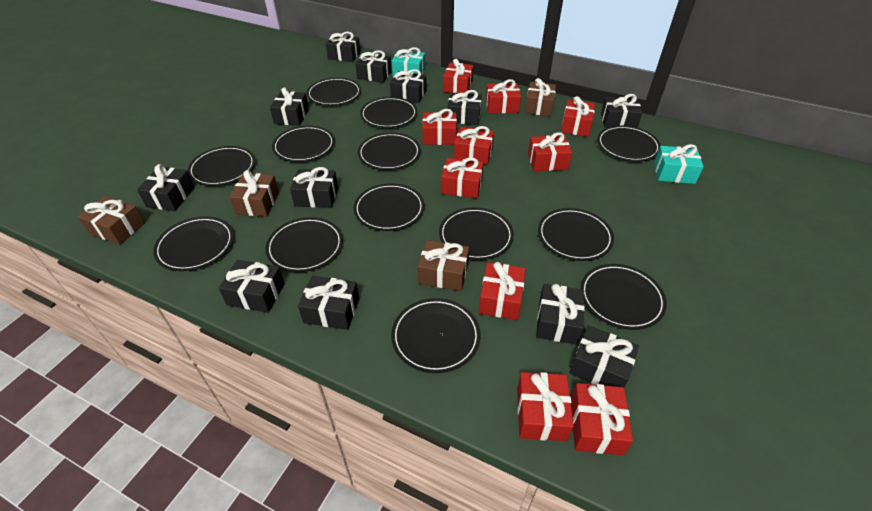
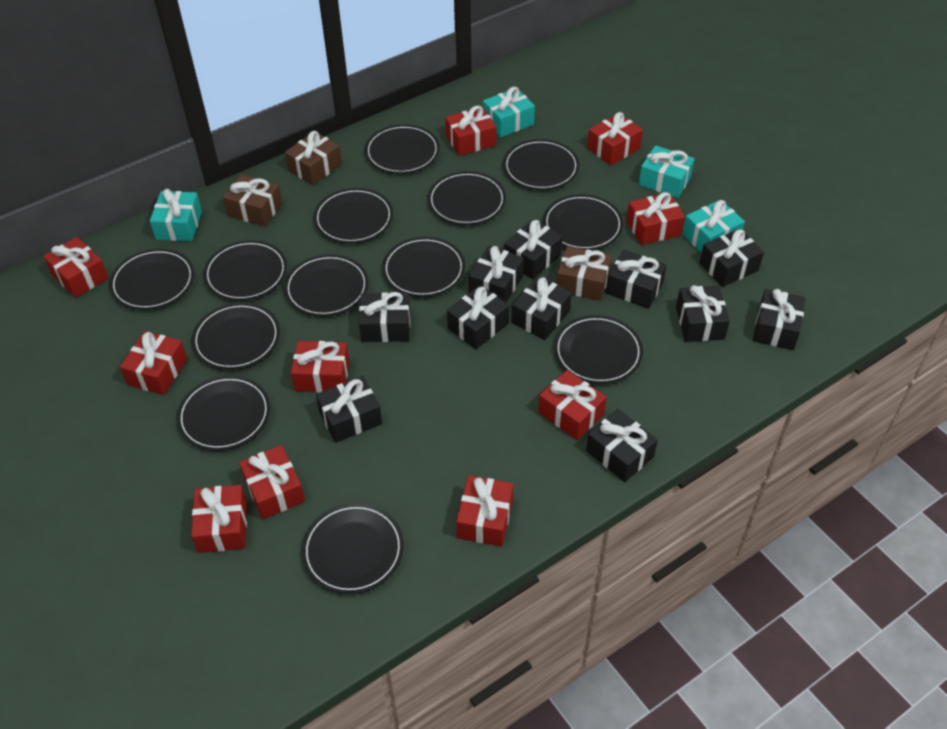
black gift: [137,164,195,211] [219,260,285,313] [270,87,309,126] [290,167,338,208] [298,276,359,330] [326,32,361,62] [355,50,392,83] [390,69,427,103] [447,90,482,125] [536,284,585,345] [569,325,639,387] [601,94,642,128] = 12 -> [316,376,382,443] [359,292,410,342] [447,285,509,349] [469,246,524,303] [504,219,563,279] [512,276,572,340] [586,409,658,482] [606,250,667,309] [676,285,730,342] [699,229,764,287] [753,289,806,350] = 11
brown gift: [78,196,145,245] [229,170,279,217] [418,240,469,291] [525,78,556,116] = 4 -> [223,174,282,227] [285,131,342,185] [557,246,612,301] = 3
turquoise gift: [392,47,425,76] [654,144,704,184] = 2 -> [150,189,202,241] [483,87,535,138] [639,145,695,198] [682,200,745,253] = 4

